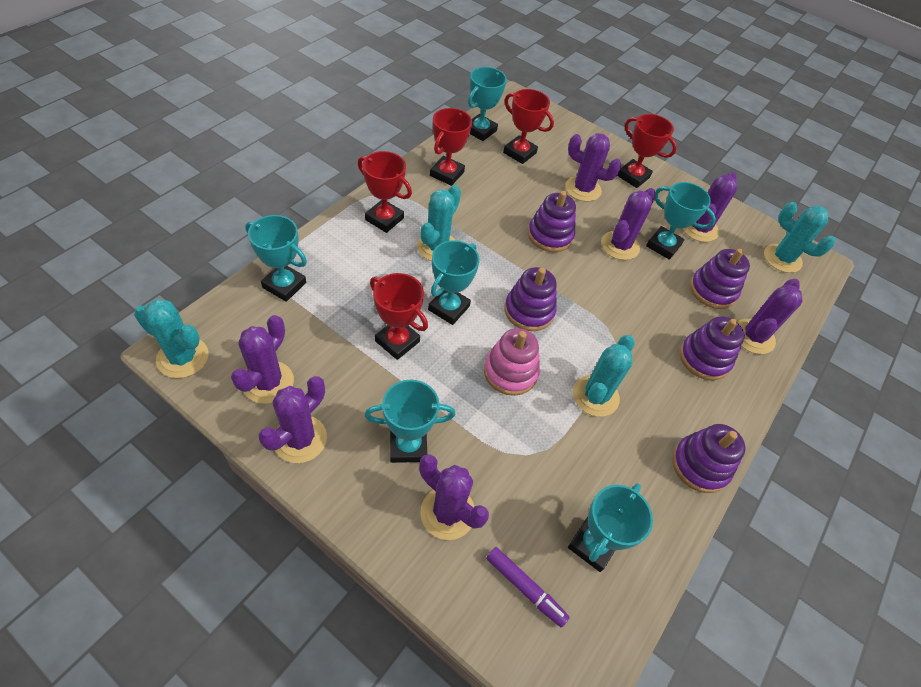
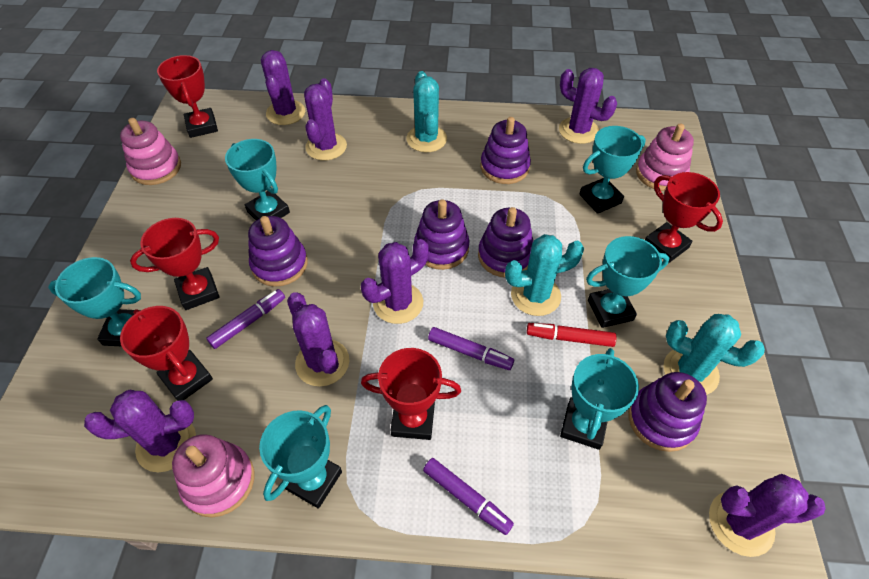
pink stacking toy: [484,328,540,396] = 1 -> [120,118,181,185] [172,434,254,518] [636,123,694,191] = 3
purple marker: [486,547,569,628] = 1 -> [206,289,285,349] [423,458,514,535] [428,327,514,370] = 3
red marker: none = 0 -> [527,323,617,347] = 1
turquoise cactus: [134,299,209,378] [417,185,461,261] [573,335,635,417] [764,202,835,273] = 4 -> [406,71,447,152] [505,234,584,316] [663,314,765,395] = 3

